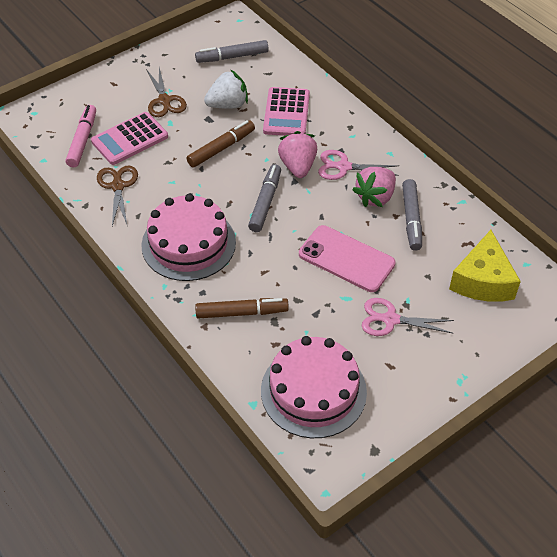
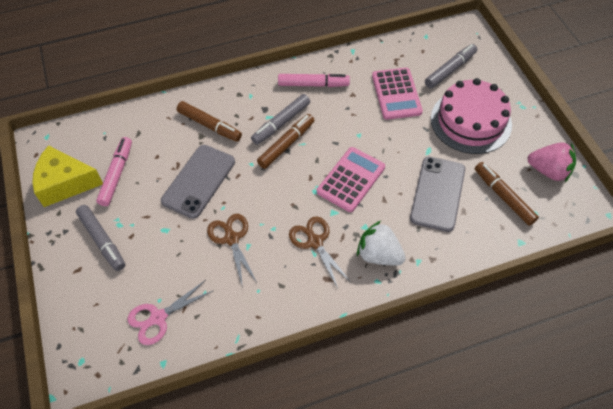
brown marker: [186,120,255,168] [195,298,289,319] = 2 -> [177,101,242,142] [257,114,315,169] [475,162,539,226] = 3
grey phone: none = 0 -> [161,145,235,219] [410,157,465,232] = 2
pink cake: [141,194,236,281] [261,336,367,438] = 2 -> [431,78,512,154] = 1
pink marker: [66,105,96,167] = 1 -> [96,137,132,206] [278,74,350,87] = 2
pink phone: [299,225,396,292] = 1 -> none = 0
pink scissors: [318,150,399,180] [362,298,454,336] = 2 -> [128,280,213,345] = 1
pink strawberry: [278,131,317,178] [352,167,396,207] = 2 -> [528,142,576,182] = 1

